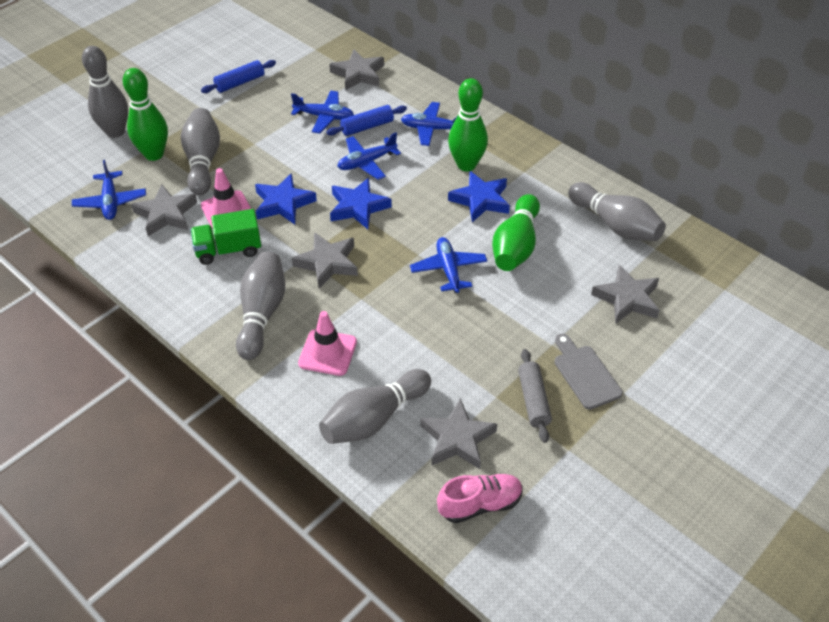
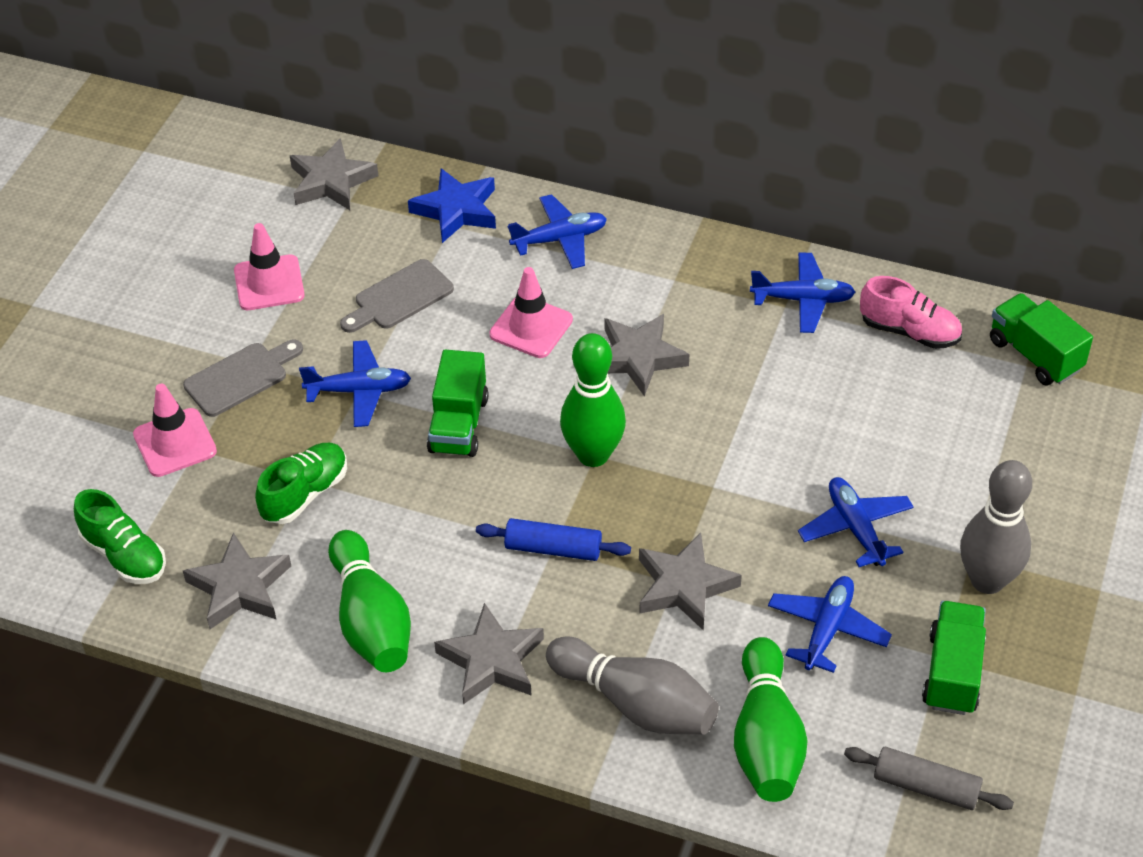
blue rolling pin: [201,60,276,93] [326,105,407,136] = 2 -> [476,518,631,561] = 1
blue star: [255,173,317,224] [330,178,392,229] [448,171,510,222] = 3 -> [408,168,496,243] = 1
green shoe: none = 0 -> [74,489,166,584] [255,443,347,524] = 2
green truck: [190,209,261,265] = 1 -> [427,350,489,457] [922,601,986,715] [990,293,1093,386] = 3
grey bowling pin: [82,46,128,138] [181,108,220,195] [236,251,285,360] [319,369,431,444] [568,182,666,241] = 5 -> [546,636,719,735] [960,460,1032,594] = 2
grey cutting board: [554,334,623,410] = 1 -> [183,339,303,417] [340,259,454,333] = 2
pink traffic cone: [201,168,251,229] [298,311,357,376] = 2 -> [133,384,217,477] [234,223,305,310] [489,267,573,358] = 3

